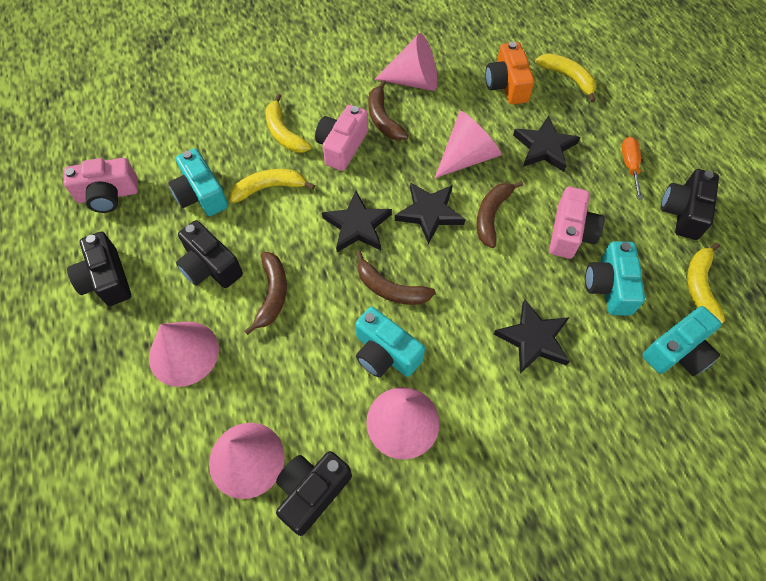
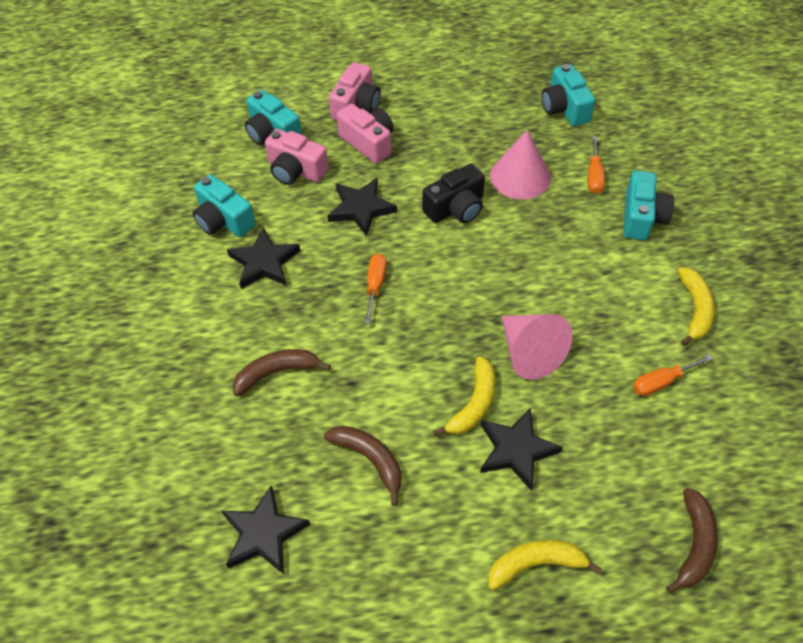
black camera: [67,232,131,306] [176,220,243,288] [276,451,352,536] [661,169,719,240] = 4 -> [422,164,485,223] = 1
brown banana: [245,252,287,335] [356,251,436,305] [368,80,408,140] [476,181,523,248] = 4 -> [233,349,331,396] [324,426,401,506] [666,488,718,594] = 3
orange camera: [485,42,534,104] = 1 -> none = 0
orange screwdriver: [621,137,643,199] = 1 -> [364,253,387,324] [588,136,605,194] [633,354,713,396] = 3
pink cone: [149,322,219,387] [209,423,285,499] [366,387,440,460] [375,33,438,91] [435,111,502,178] = 5 -> [490,130,551,200] [502,314,573,380] = 2
yellow banana: [230,169,315,203] [266,94,312,153] [535,53,596,102] [687,242,725,324] = 4 -> [433,356,495,436] [488,540,602,590] [677,267,715,346] = 3

